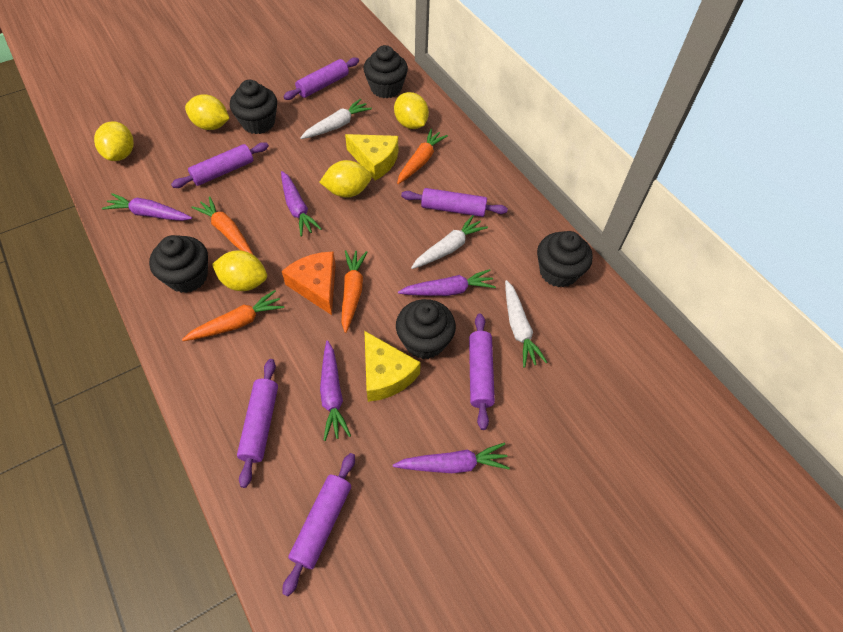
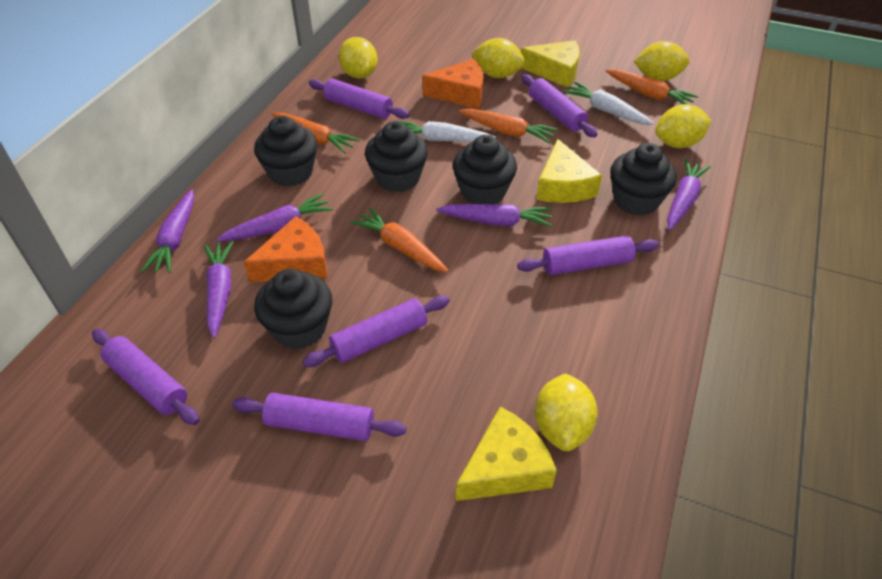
orange cheese: [282,252,336,315] = 1 -> [244,216,328,282] [422,59,483,109] = 2
white carrot: [300,99,372,139] [411,215,488,269] [505,280,548,368] = 3 -> [399,121,496,142] [563,82,654,125] = 2
yellow cheese: [345,134,398,180] [365,331,421,402] = 2 -> [456,407,557,501] [521,40,580,88] [536,139,602,203] = 3

